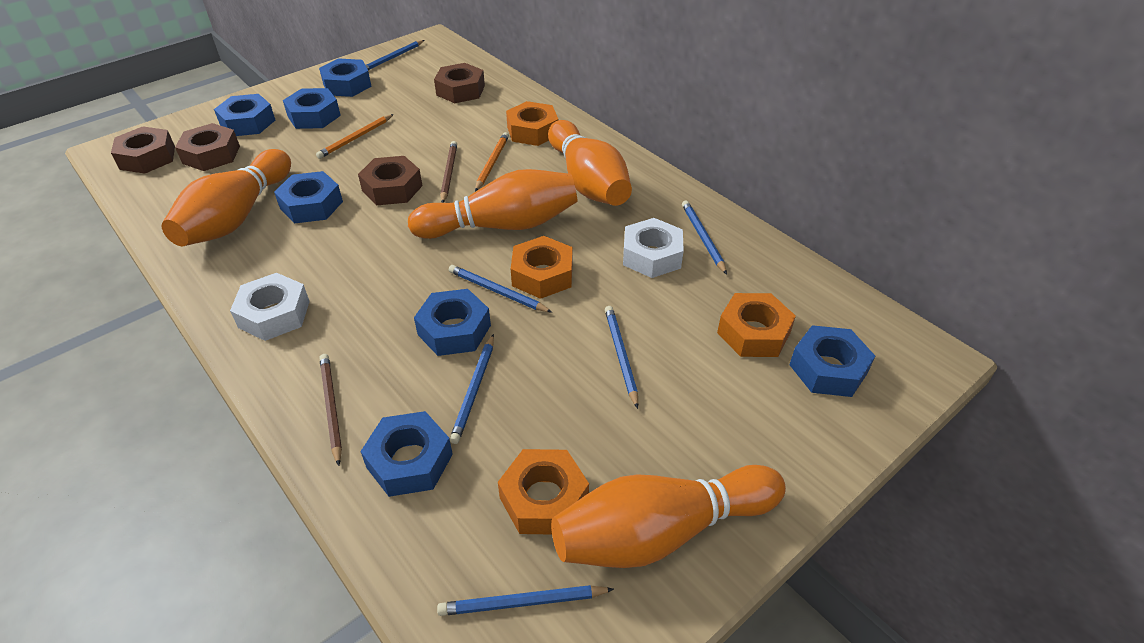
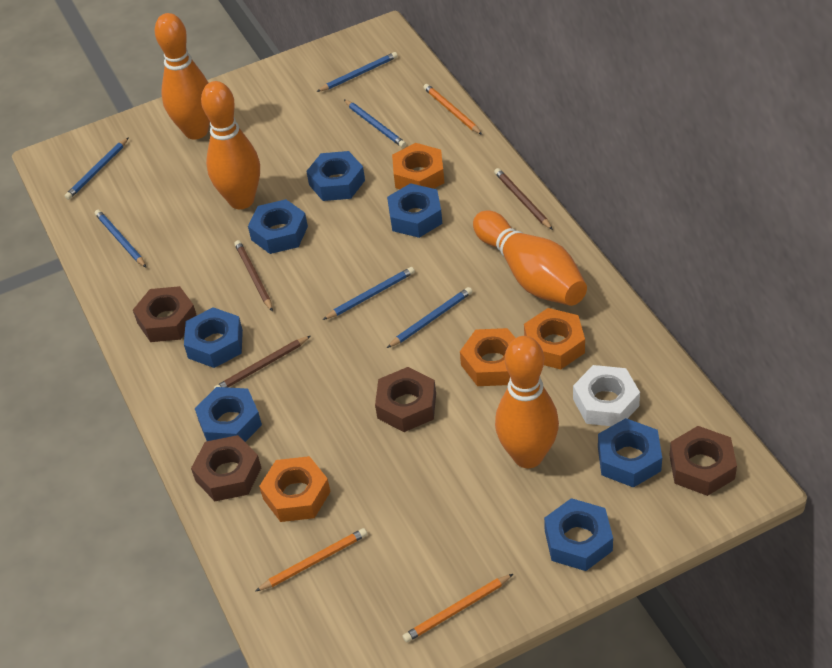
brown pencil: [320,354,342,466] [441,141,457,203] = 2 -> [214,336,311,389] [234,240,273,312] [494,168,553,230] = 3
orange pencil: [316,114,394,159] [475,132,509,192] = 2 -> [256,528,367,591] [403,574,513,643] [423,84,482,135] = 3
white nut: [230,273,310,341] [623,218,684,278] = 2 -> [573,365,640,426] = 1

